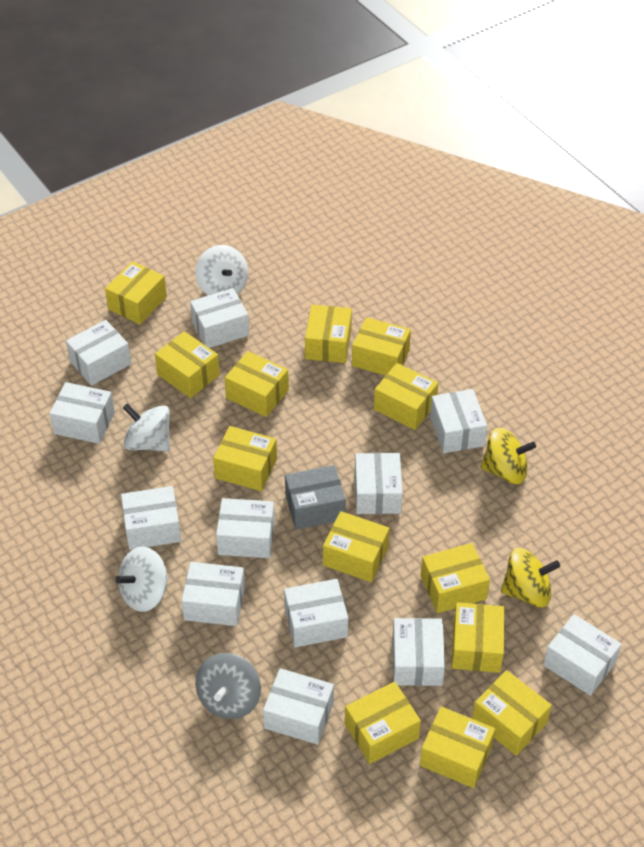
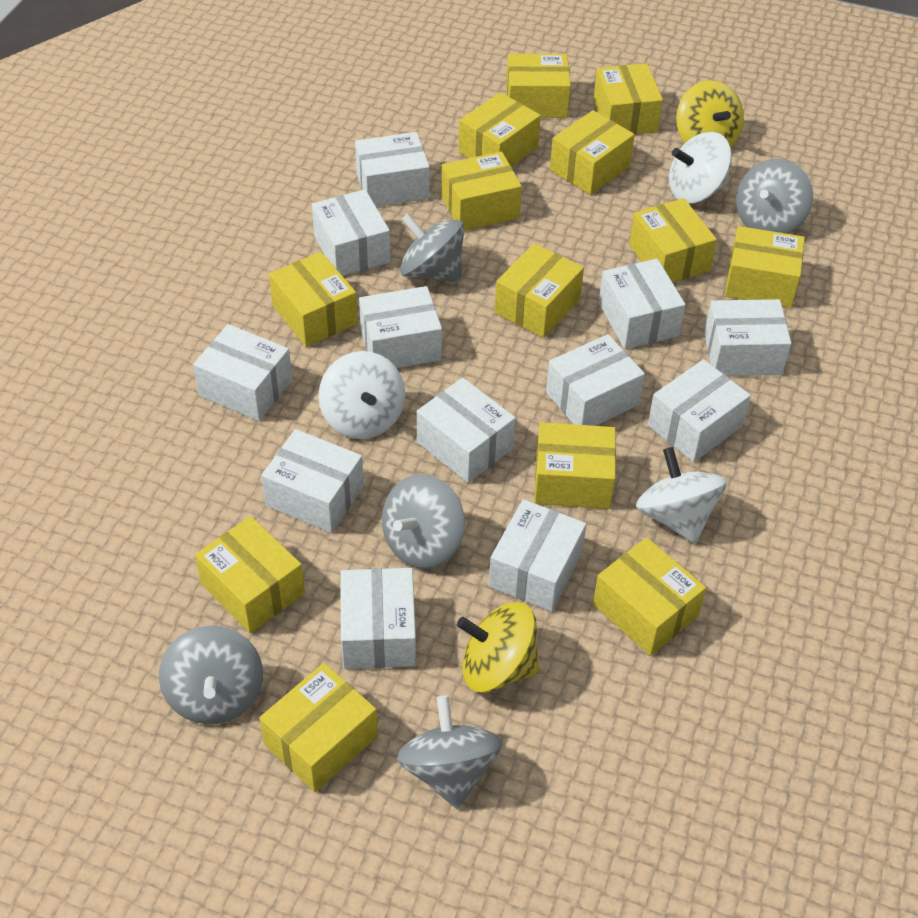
grey box: [285,465,346,530] = 1 -> none = 0
grey spinning top: [195,653,261,719] = 1 -> [159,626,263,724] [382,474,465,569] [397,695,503,809] [400,214,464,282] [736,159,813,234] = 5

